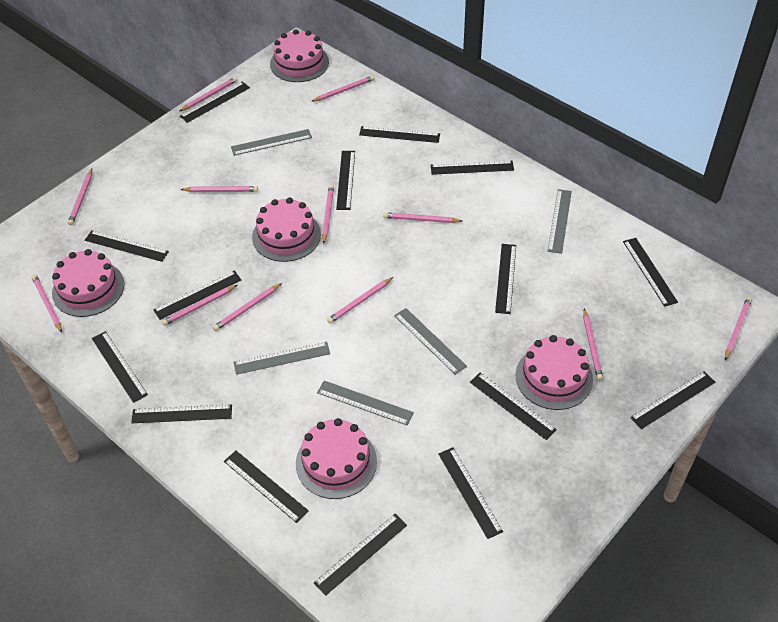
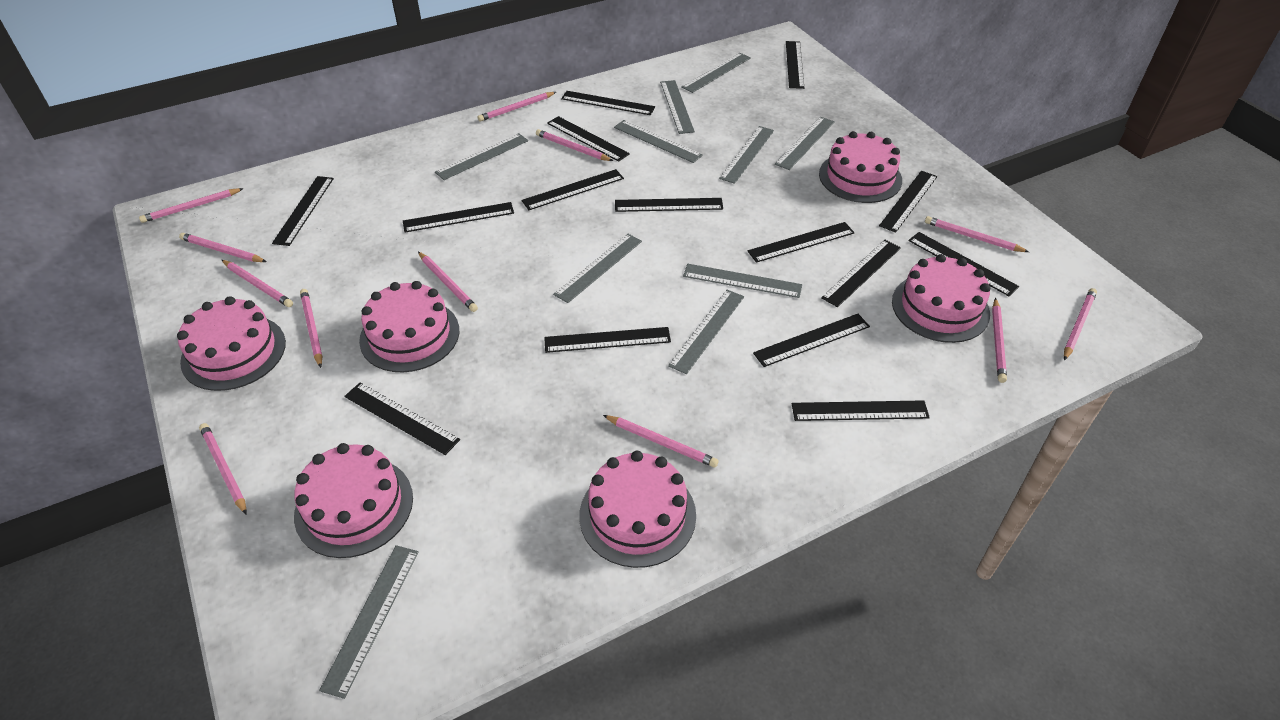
grey ruler: [231,129,312,156] [234,342,330,375] [317,381,414,425] [394,308,467,375] [548,189,572,254] = 5 -> [319,545,419,699] [435,133,528,180] [553,234,642,303] [614,120,703,163] [660,80,695,134] [668,290,744,374] [681,52,751,93] [683,264,802,298] [719,126,774,184] [775,117,835,170] = 10
pink cake: [52,249,124,317] [252,198,321,262] [270,29,329,82] [296,418,377,499] [515,335,593,410] = 5 -> [177,296,286,391] [294,443,413,558] [359,281,459,372] [579,451,696,568] [819,131,902,203] [892,254,990,343] = 6

